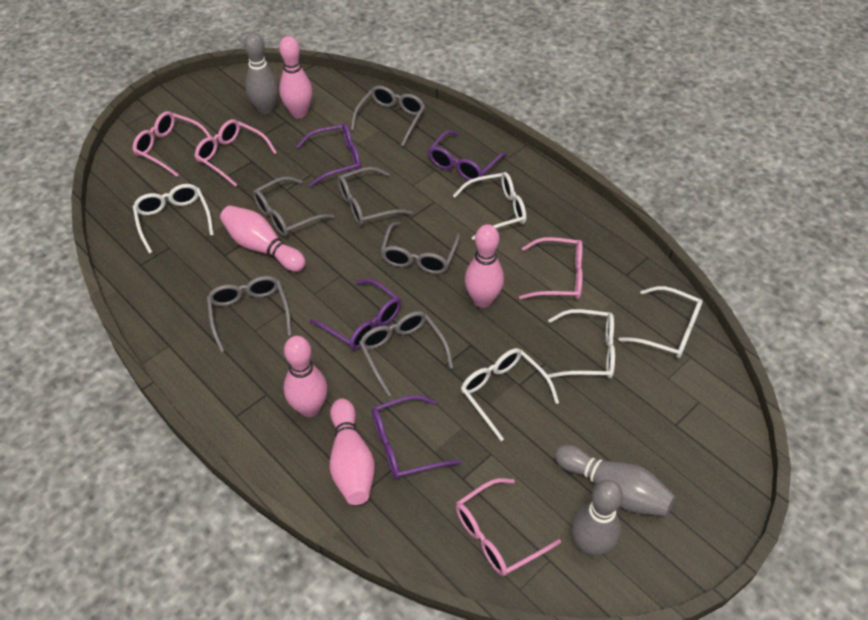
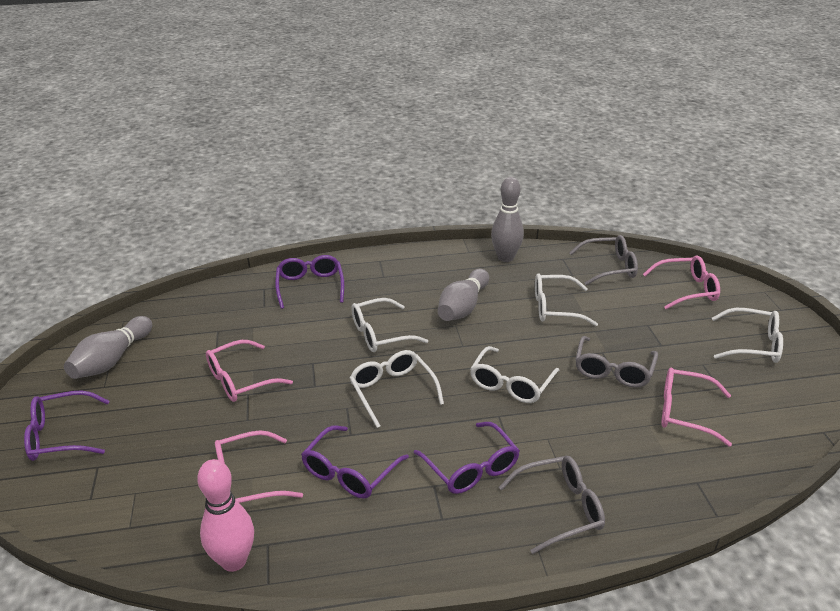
grey glasses: [207,276,292,352] [253,177,334,237] [338,167,413,226] [351,85,425,146] [359,311,454,397] [380,222,460,274] = 6 -> [499,456,605,554] [569,235,638,285] [575,336,658,388] = 3
pink bowling pin: [220,205,306,272] [279,36,312,118] [284,336,327,417] [329,399,375,505] [465,224,504,308] = 5 -> [197,459,254,572] = 1

